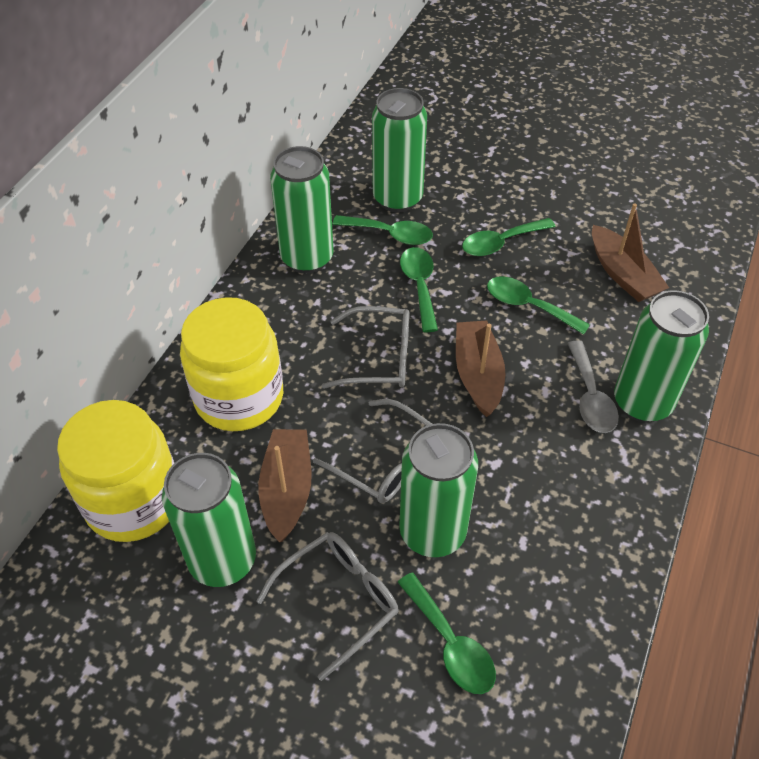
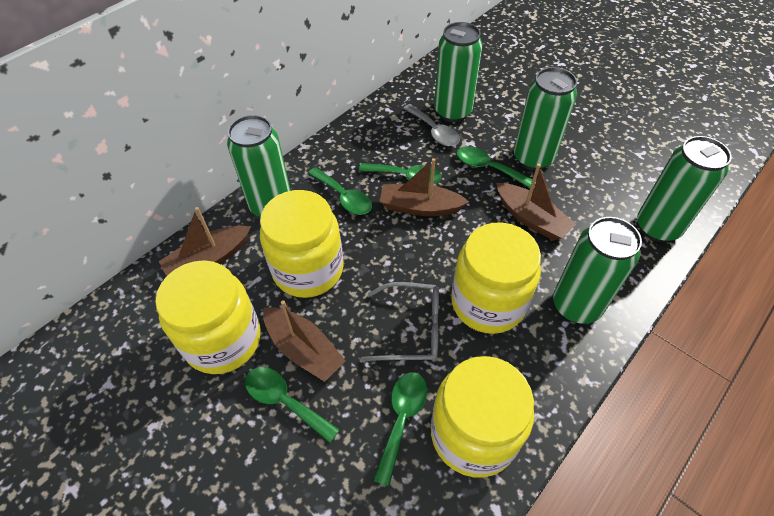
brown boat: [258,429,311,542] [456,320,505,417] [592,203,669,302] = 3 -> [158,207,251,276] [263,300,345,382] [380,158,469,216] [496,164,576,241] = 4
grey glasses: [256,532,399,681] [313,399,432,503] [322,306,410,389] = 3 -> [361,282,439,362] = 1
yellow jar: [57,400,174,542] [180,297,283,431] = 2 -> [155,260,261,374] [260,190,344,298] [431,356,534,478] [451,222,541,334] = 4

